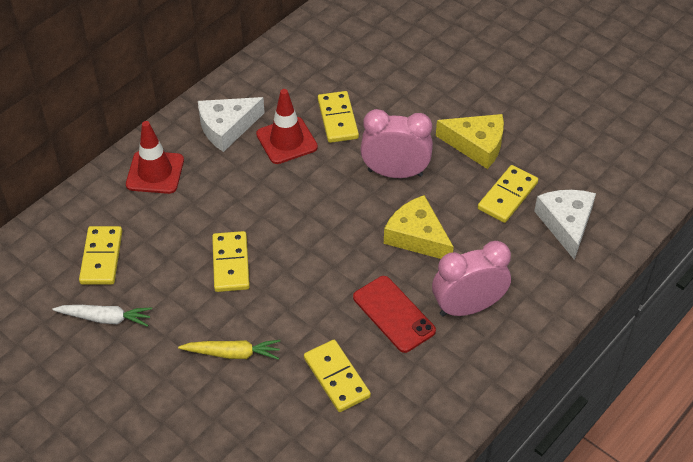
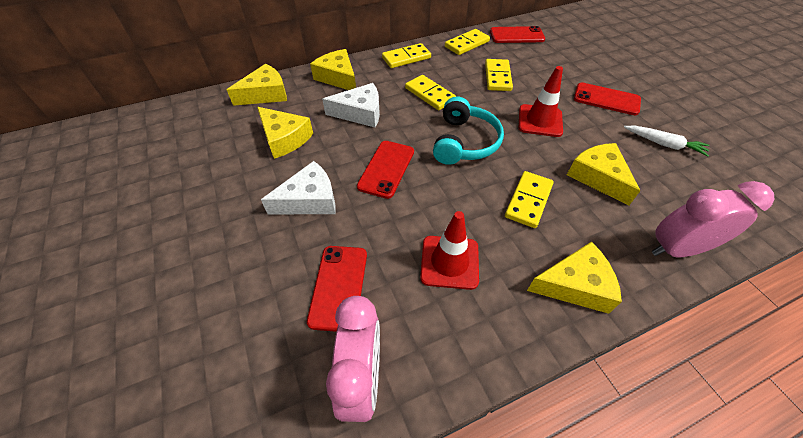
red phone: [353,276,436,353] = 1 -> [307,246,367,332] [357,141,414,199] [490,26,545,43] [574,82,641,115] = 4
turquoise headphones: none = 0 -> [433,97,504,165] = 1
yellow carrot: [178,340,280,360] = 1 -> none = 0
yellow cheese: [384,195,454,259] [436,114,504,169] = 2 -> [227,64,287,106] [257,107,313,159] [310,49,356,90] [527,242,622,314] [567,143,640,206] = 5

